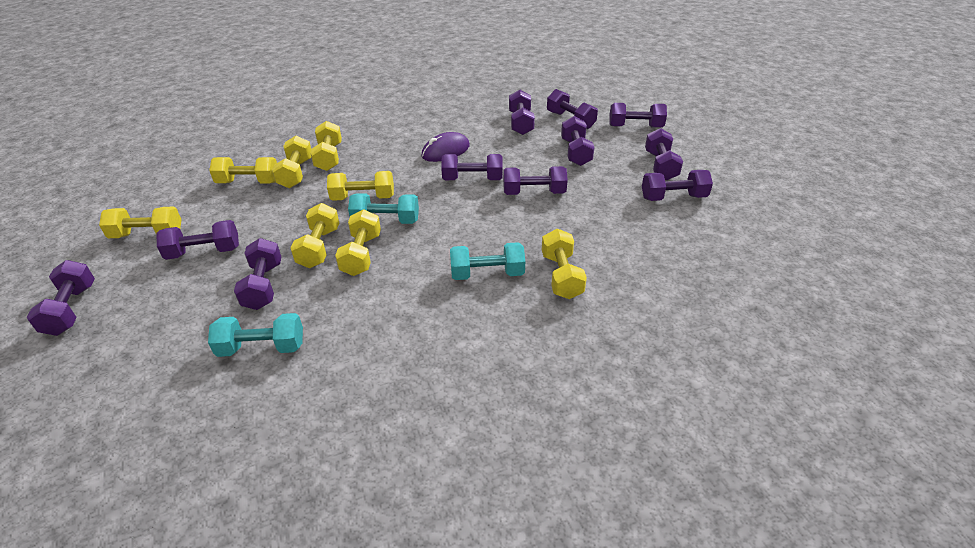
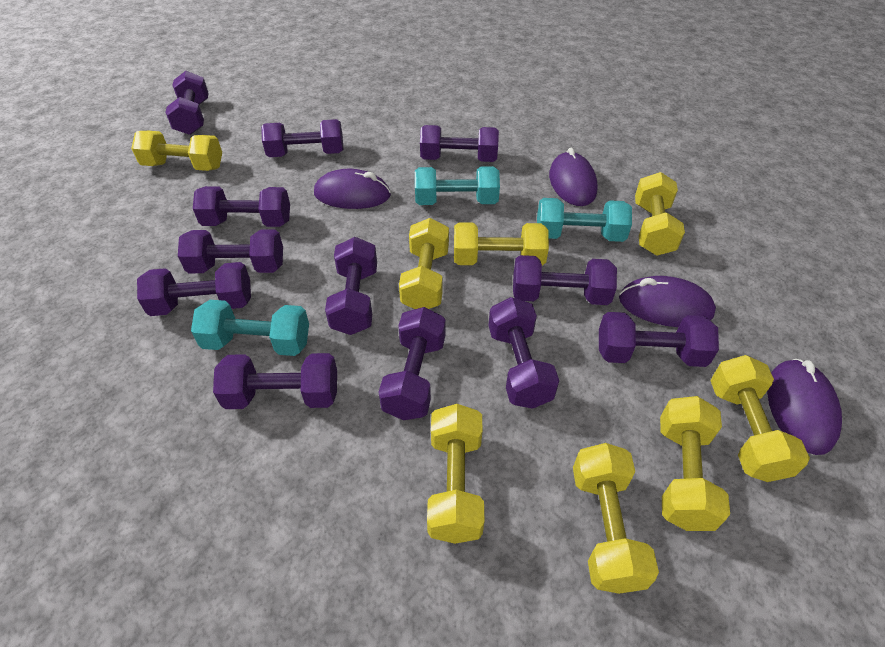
purple dumbbell: [27,260,95,336] [156,220,239,260] [234,238,281,310] [441,154,502,180] [503,166,568,195] [509,90,535,135] [547,89,598,129] [561,116,595,166] [609,103,667,128] [642,170,713,201] [645,128,683,180] = 11 -> [137,262,251,316] [165,71,209,135] [178,229,283,273] [193,186,290,227] [213,353,337,409] [261,119,343,157] [325,237,377,335] [379,307,446,420] [420,125,499,162] [488,297,559,409] [513,255,617,305] [599,312,719,367] = 12
purple mouse: [421,132,470,162] = 1 -> [314,169,391,209] [549,148,598,206] [619,276,716,327] [767,359,842,455] = 4

